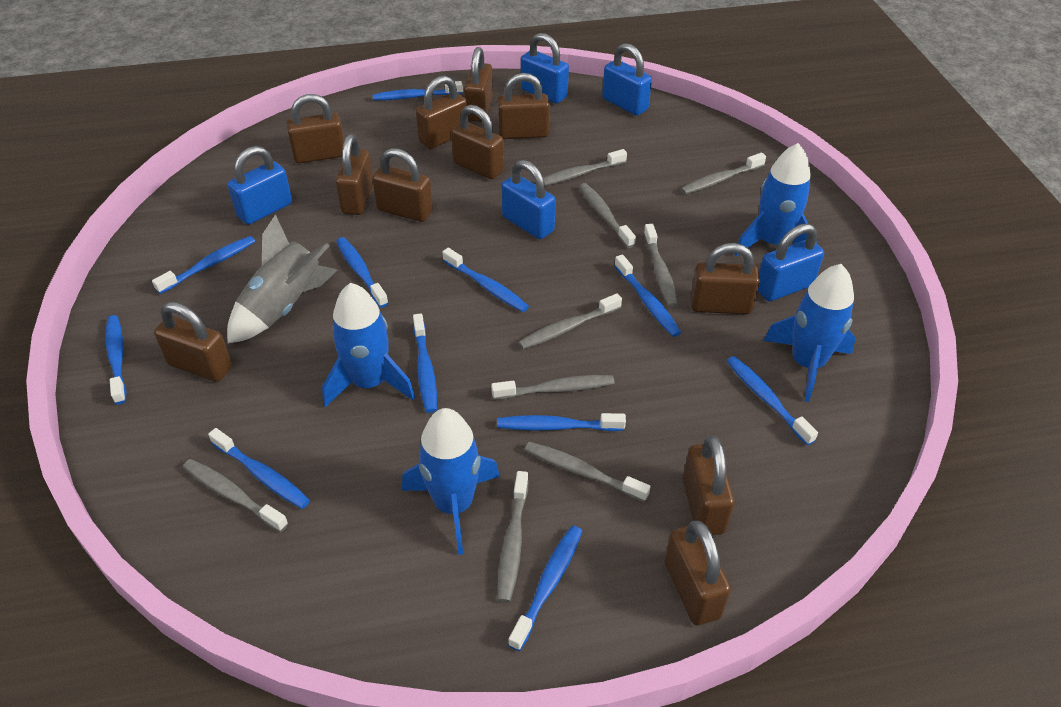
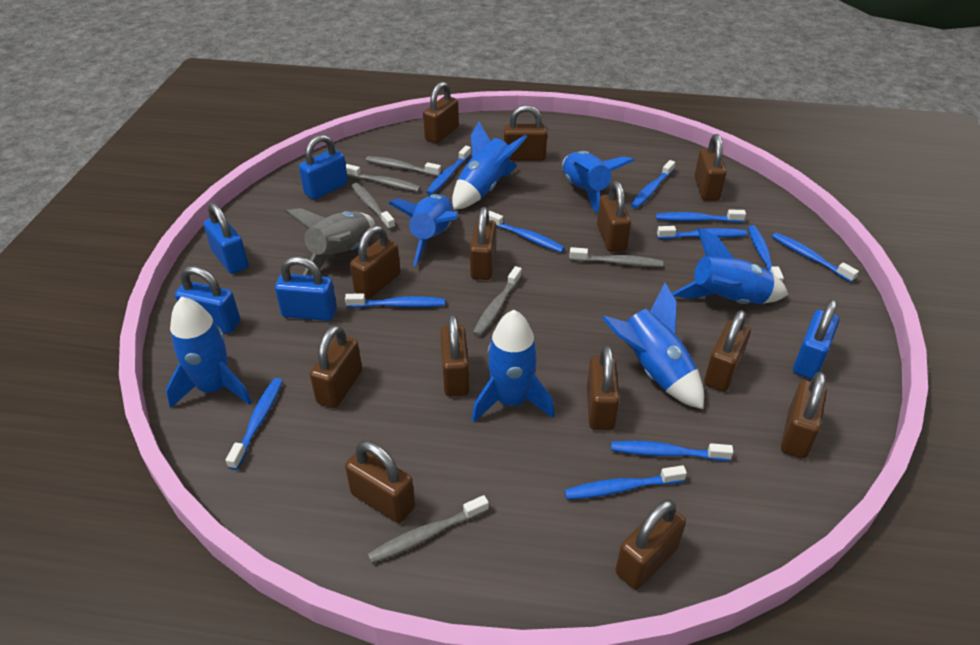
blue rocket: [322,283,415,407] [402,408,500,555] [734,143,811,256] [764,264,855,402] = 4 -> [166,296,252,408] [388,194,459,266] [452,122,527,210] [472,310,555,422] [562,151,634,214] [602,283,704,409] [672,228,788,304] = 7
brown padlock: [154,302,232,382] [286,94,344,164] [336,134,373,215] [372,148,433,222] [416,75,467,149] [451,105,504,179] [464,47,493,122] [497,73,550,139] [664,521,731,626] [683,436,735,535] [691,243,760,314] = 11 -> [310,325,362,408] [345,441,415,523] [350,225,401,299] [423,82,459,143] [440,314,469,397] [470,207,497,280] [504,105,547,161] [587,345,620,430] [597,181,631,252] [615,499,686,590] [695,134,727,201] [704,310,751,391] [781,372,827,459] = 13
grey toothbrush: [183,459,288,532] [491,375,615,400] [497,471,528,603] [518,293,622,349] [525,442,651,502] [543,149,627,186] [579,183,636,248] [644,224,678,307] [681,153,766,194] = 9 -> [346,164,421,192] [352,183,395,230] [366,156,441,176] [368,495,489,563] [473,266,522,336] [569,247,663,267] = 6

